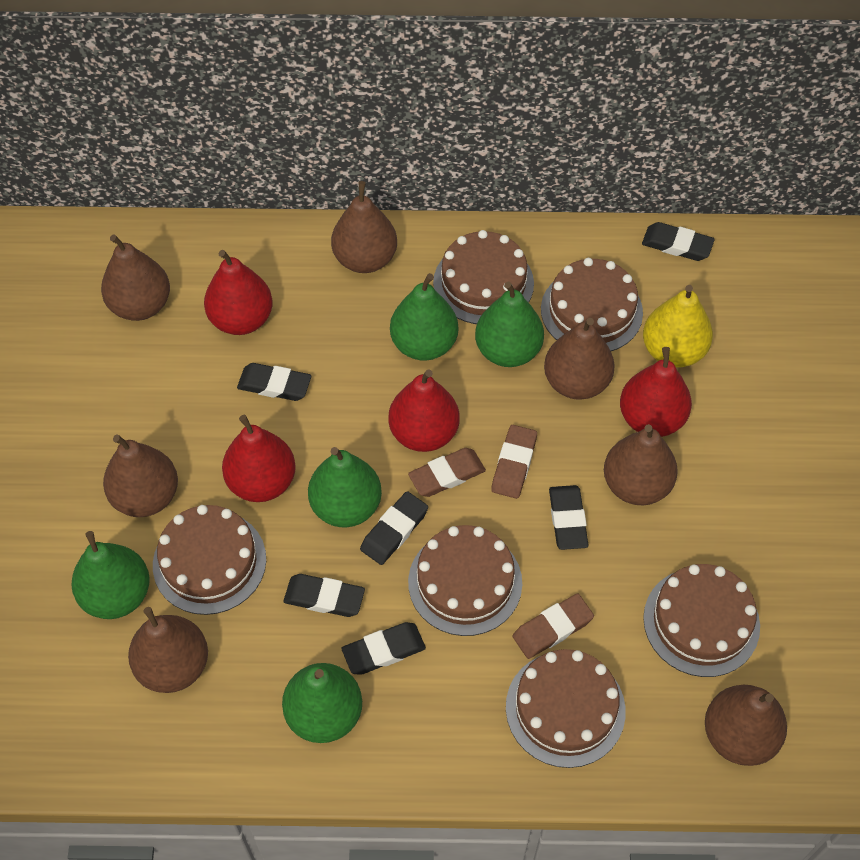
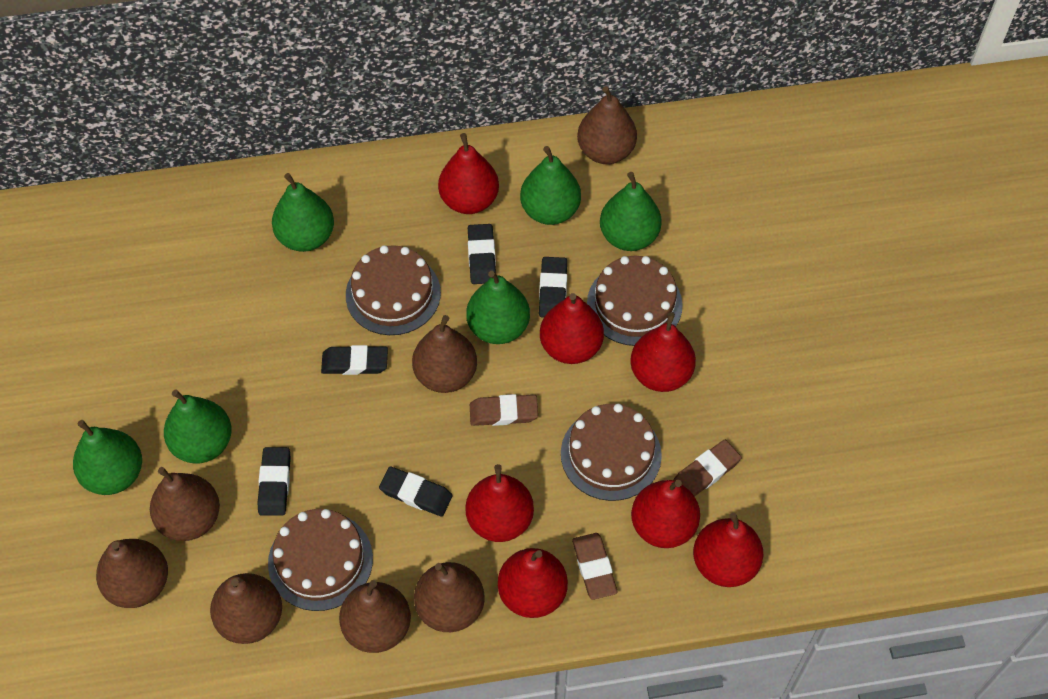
black eraser: [237,363,312,401] [284,574,365,617] [341,622,426,675] [360,491,428,565] [549,485,588,550] [642,222,715,261] = 6 -> [257,447,291,516] [321,345,388,375] [379,466,453,517] [468,224,496,284] [539,257,567,318] = 5
brown cake: [153,505,266,615] [408,525,522,636] [433,230,534,324] [506,649,626,768] [541,258,643,351] [643,564,760,677] = 6 -> [268,509,373,611] [346,245,441,335] [561,404,662,501] [587,256,683,346] = 4
green pear: [71,531,150,619] [282,663,362,743] [308,447,382,527] [390,273,458,361] [475,282,544,367] = 5 -> [73,420,142,495] [164,390,232,463] [272,173,334,252] [466,271,530,344] [520,146,581,225] [600,172,662,251] = 6
red pear: [204,250,273,335] [222,415,296,502] [388,369,460,452] [620,347,692,437] = 4 -> [438,133,499,214] [465,464,534,542] [498,548,568,618] [540,293,604,364] [630,312,696,392] [631,480,700,548] [693,513,763,587] = 7
yellow pear: [643,285,713,368] = 1 -> none = 0

